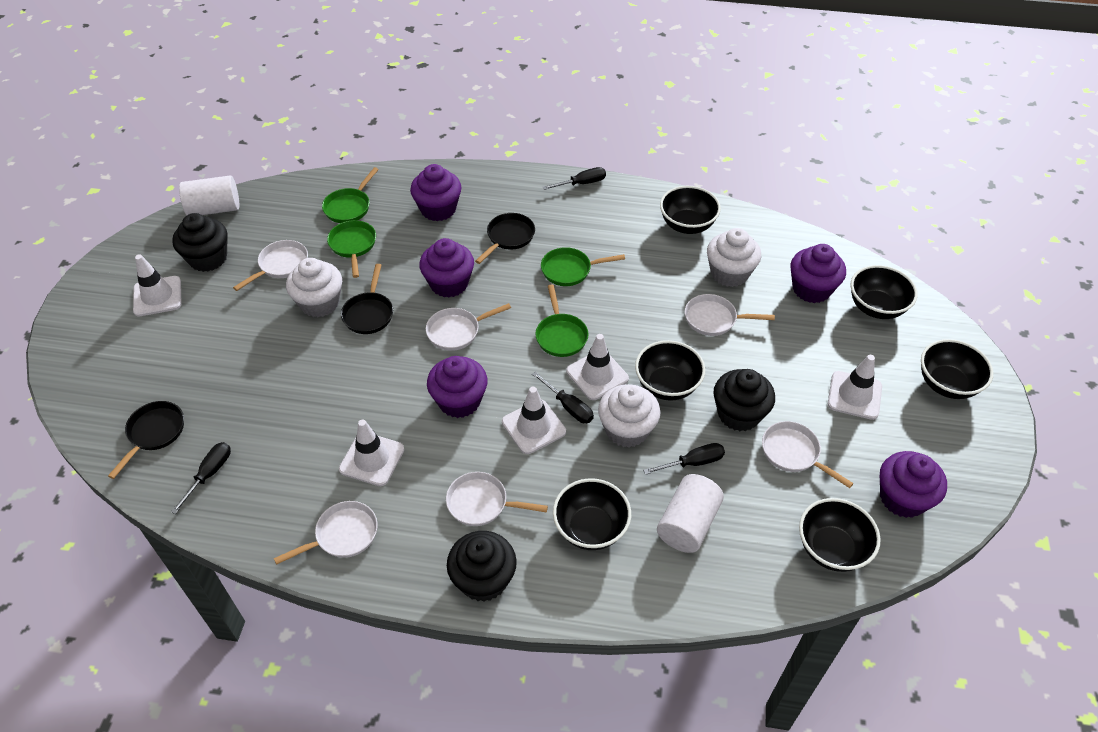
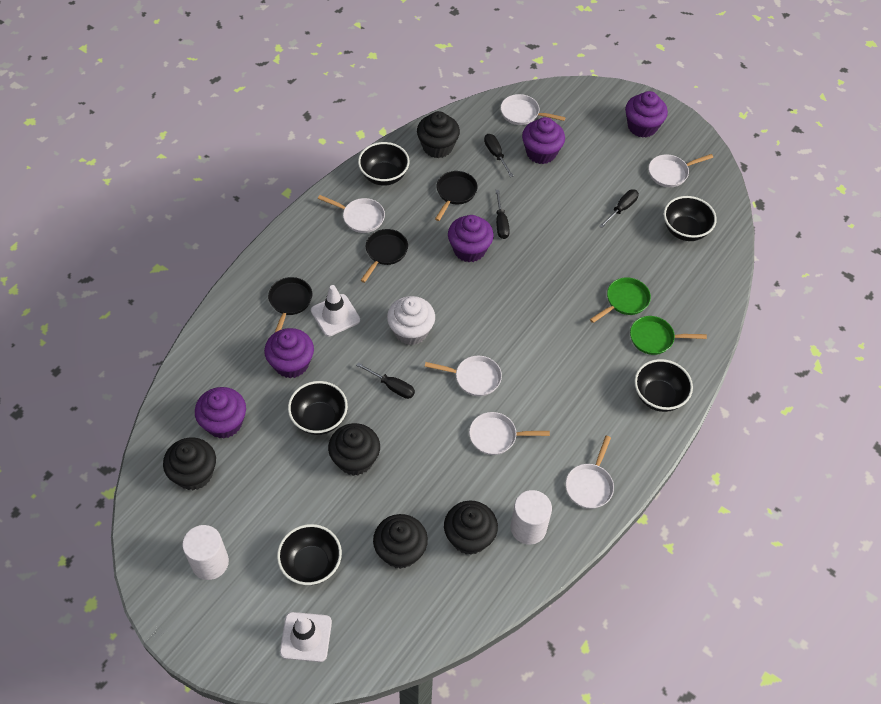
black bowl: [553,478,631,550] [635,340,706,401] [660,186,721,234] [799,498,881,572] [851,265,918,319] [921,339,993,399] = 6 -> [277,524,342,585] [288,381,348,435] [358,142,410,186] [634,359,693,412] [664,196,717,241] = 5
black cupcake: [172,213,228,272] [447,531,517,602] [713,369,775,431] = 3 -> [163,437,216,490] [328,423,380,476] [373,514,428,569] [417,111,460,158] [444,501,498,555] = 5
green pan: [322,167,379,223] [327,220,376,278] [535,285,589,357] [541,247,625,286] = 4 -> [590,277,651,323] [630,316,707,355] = 2
white cupcake: [286,258,342,317] [598,384,660,447] [707,228,761,287] = 3 -> [387,296,435,345] = 1
white traffic cone: [133,254,182,316] [339,420,404,486] [502,387,566,454] [566,334,629,400] [828,355,882,420] = 5 -> [280,612,332,662] [311,285,360,336] = 2

